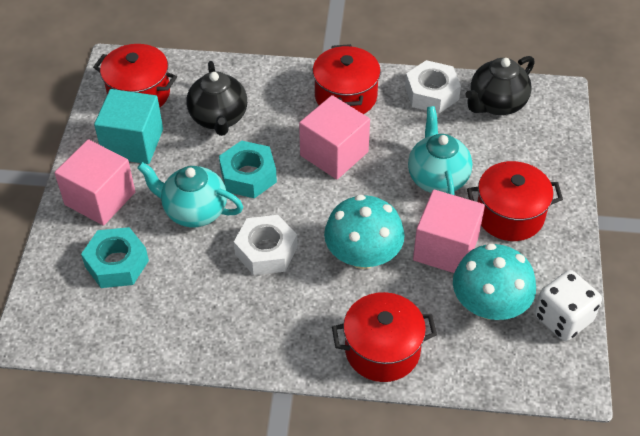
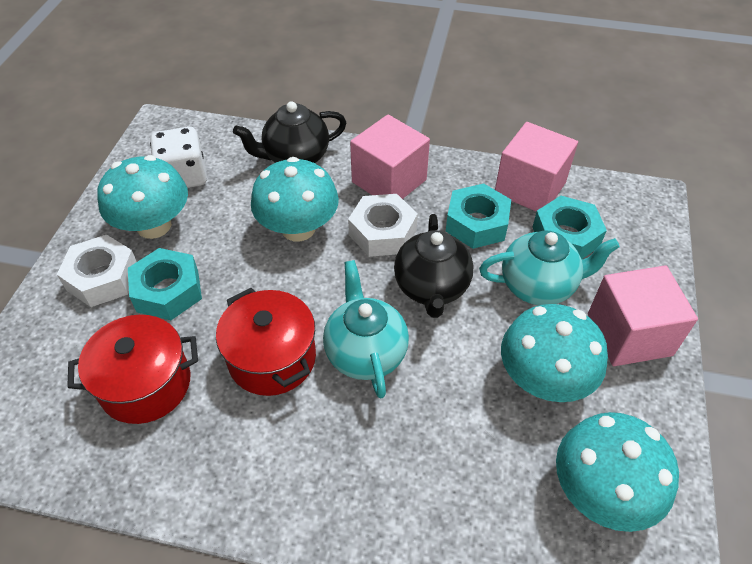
red pot: [93,44,177,108] [313,44,381,114] [332,292,437,382] [467,161,563,241] = 4 -> [67,315,198,424] [216,288,316,396] = 2
turquoise cube: [94,89,163,164] = 1 -> none = 0
turquoise mushroom: [324,195,405,269] [453,243,536,320] = 2 -> [97,155,188,239] [251,157,339,241] [501,304,608,402] [556,412,679,532] = 4
turquoise nut: [81,227,149,288] [219,140,277,198] = 2 -> [128,248,202,320] [446,183,511,249] [533,196,607,259] = 3

